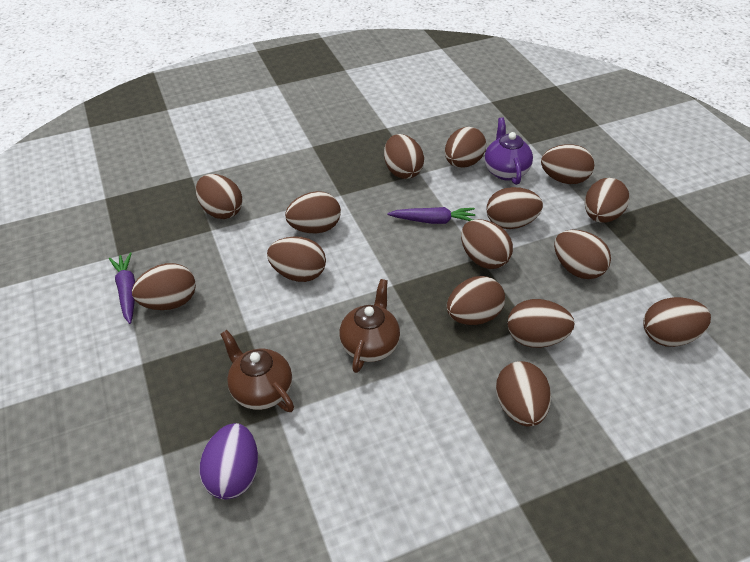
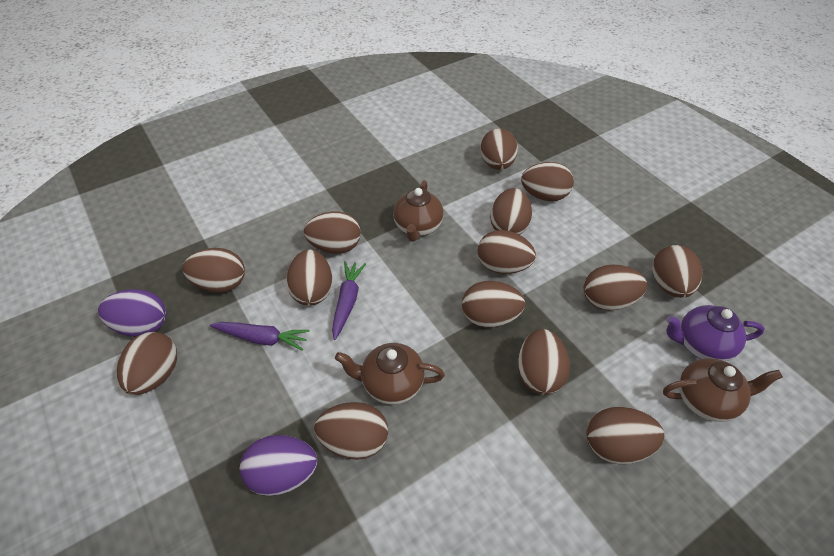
brown egg: [132,263,196,310] [196,174,243,219] [267,236,326,282] [285,191,341,233] [384,134,424,179] [445,127,486,168] [447,276,505,325] [461,219,513,269] [487,187,543,229] [496,361,551,427] [507,299,575,348] [541,144,594,184] [554,230,611,279] [585,178,629,223] [643,297,711,347] = 15 -> [117,332,177,395] [182,248,245,293] [286,250,332,306] [304,211,361,254] [314,402,388,460] [462,281,525,327] [477,230,536,274] [481,128,518,170] [490,188,532,235] [518,329,570,395] [521,162,574,201] [584,265,647,310] [586,407,664,464] [653,245,702,298] = 14
brown teapot: [221,330,294,412] [339,279,400,373] = 2 -> [335,343,445,405] [393,180,444,242] [663,358,783,422] = 3
purple egg: [199,423,258,499] = 1 -> [98,289,166,337] [240,435,318,496] = 2

